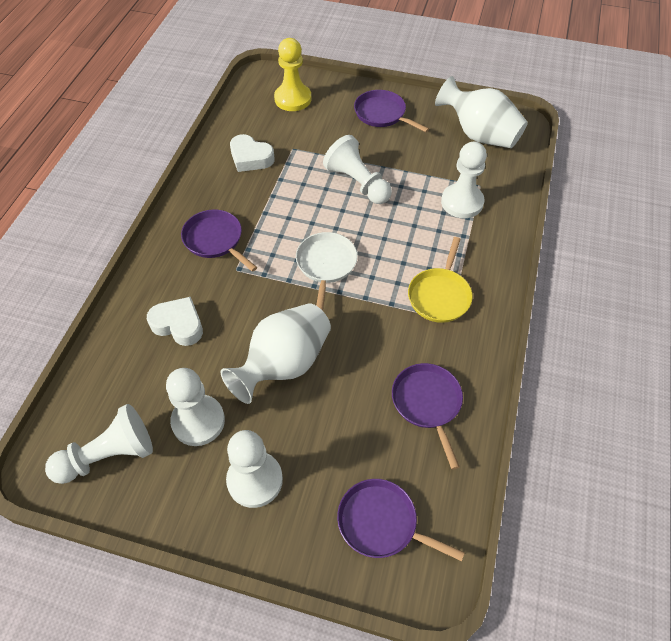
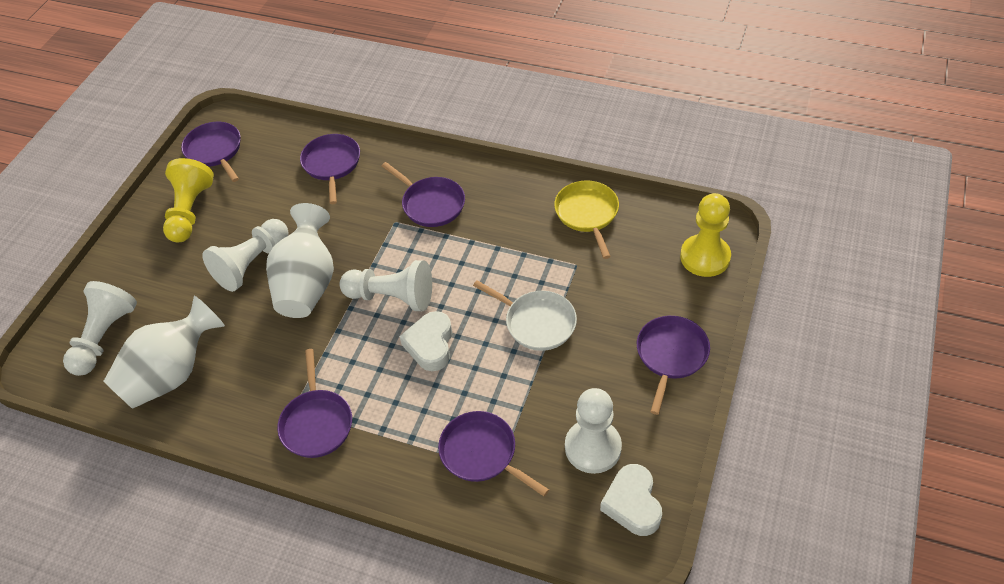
purple pan: [181,210,257,272] [337,479,465,561] [354,90,429,132] [392,363,463,469] = 4 -> [181,122,241,182] [277,349,352,458] [300,134,360,204] [382,162,465,227] [438,411,549,496] [637,316,710,415] = 6
white pawn: [45,404,153,484] [166,368,225,446] [226,430,283,508] [323,135,392,204] [441,142,487,218] = 5 -> [63,281,137,376] [202,219,289,292] [339,260,432,311] [565,388,622,474] = 4
yellow pawn: [274,38,312,111] = 1 -> [163,158,214,242] [680,193,731,277] = 2

